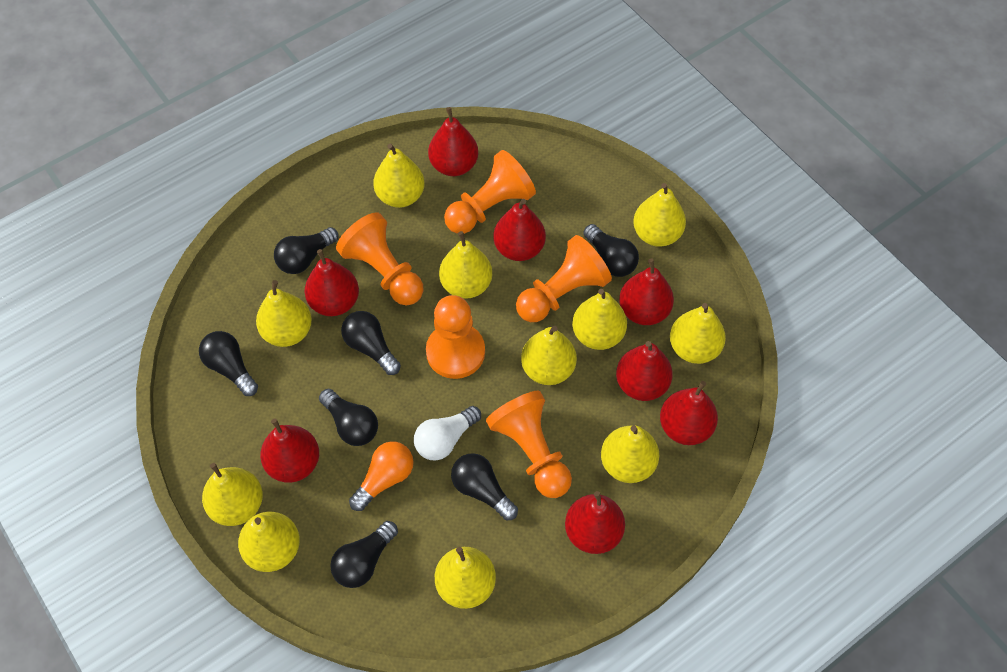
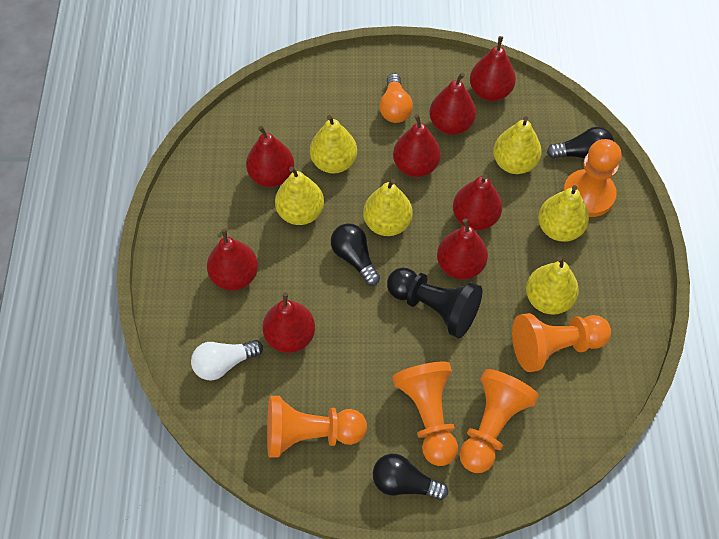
black light bulb: [199,331,258,396] [274,227,338,274] [319,389,378,446] [330,521,398,588] [341,311,401,375] [451,453,518,521] [583,224,639,277] = 7 -> [331,223,380,286] [373,454,448,500] [547,127,614,159] = 3
black pawn: none = 0 -> [387,267,482,338] = 1
yellow pear: [202,463,263,526] [238,512,300,572] [256,280,312,347] [373,144,425,208] [435,547,496,609] [439,231,492,299] [521,326,577,385] [572,289,627,350] [601,425,659,483] [633,183,686,247] [670,303,726,364] = 11 -> [275,167,324,225] [310,115,357,174] [363,179,413,236] [493,116,541,174] [526,256,579,315] [538,185,589,242] = 6

